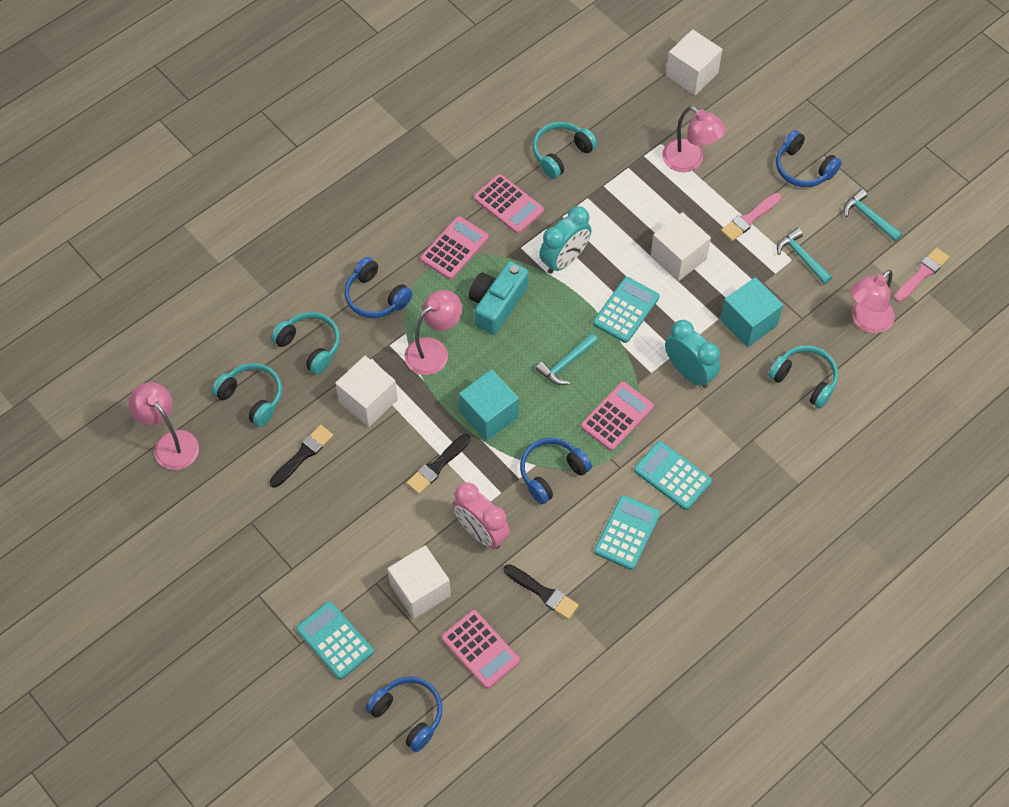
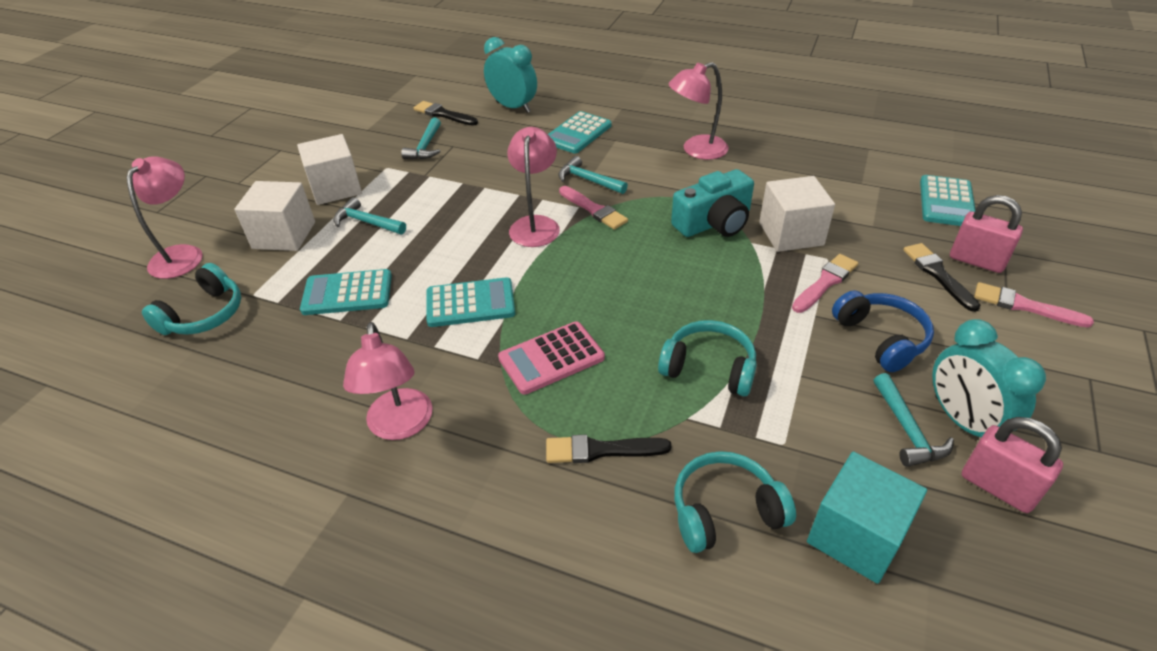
blue headphones: [344,257,413,318] [365,677,443,752] [520,438,592,504] [776,130,842,187] = 4 -> [832,290,934,372] = 1
pink brush: [721,193,781,241] [894,247,949,302] = 2 -> [559,186,628,230] [792,254,858,313] [974,282,1094,328] = 3
pink calculator: [421,216,489,280] [442,610,520,689] [474,174,544,234] [581,382,654,451] = 4 -> [498,321,605,395] = 1
pink clock: [452,482,510,549] = 1 -> none = 0
pink padlock: none = 0 -> [950,195,1023,273] [962,417,1063,513] = 2
turquoise cube: [459,369,519,441] [720,277,783,347] = 2 -> [807,451,927,584] = 1
turquoise hammer: [536,333,598,385] [777,228,832,284] [844,189,902,242] = 3 -> [334,197,406,234] [401,118,441,159] [558,156,628,194] [874,373,954,467] = 4
turquoise headphones: [212,363,282,427] [271,312,340,375] [533,122,597,179] [768,345,838,409] = 4 -> [142,263,241,335] [658,320,757,396] [674,451,796,553] = 3
white cube: [335,356,398,427] [387,545,451,619] [651,212,711,281] [666,29,723,95] = 4 -> [234,181,315,251] [297,134,362,205] [759,176,835,252] = 3

